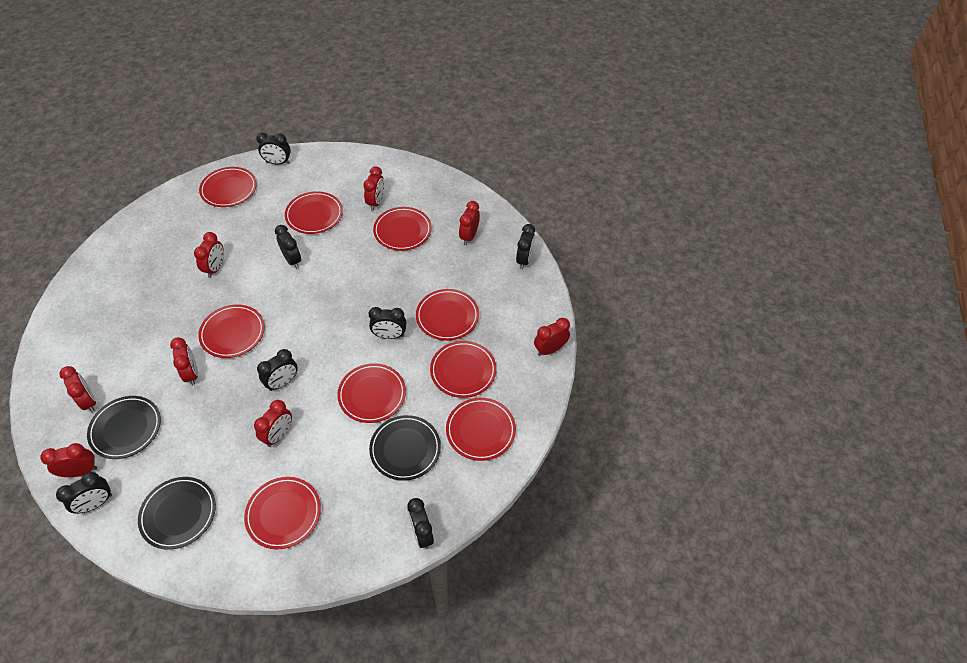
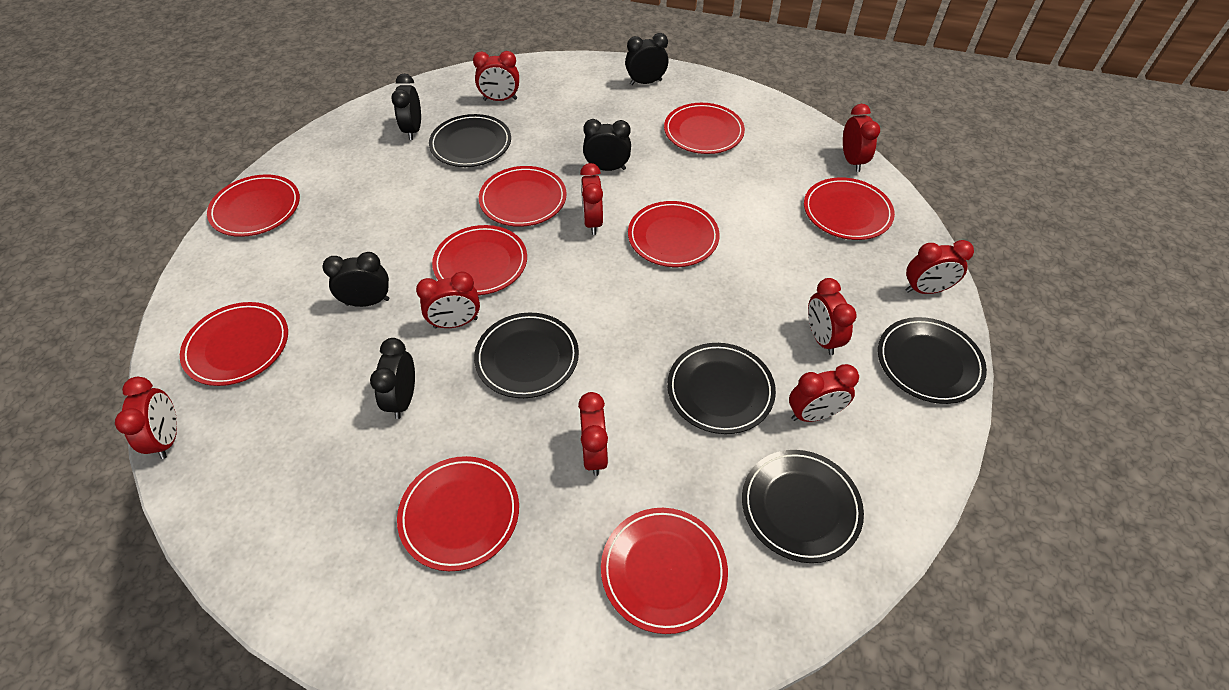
black clock: [56,472,112,514] [256,132,291,165] [257,349,298,391] [275,225,301,269] [369,307,406,339] [407,498,434,549] [516,224,535,269] = 7 -> [322,252,389,307] [370,338,415,419] [391,74,421,140] [583,119,631,171] [625,33,669,85] = 5
black plate: [87,396,161,459] [138,477,216,550] [369,415,441,481] = 3 -> [429,114,511,167] [474,313,579,398] [667,343,776,434] [742,450,864,563] [878,317,987,404] = 5
red clock: [40,443,97,477] [59,366,96,412] [170,337,198,385] [194,232,224,278] [254,400,292,447] [363,166,384,211] [459,201,480,245] [534,318,570,356] = 8 -> [115,377,177,459] [416,271,480,329] [473,51,519,101] [578,392,608,476] [580,163,603,235] [789,364,859,422] [808,278,857,355] [843,104,880,172] [905,240,974,294] = 9

